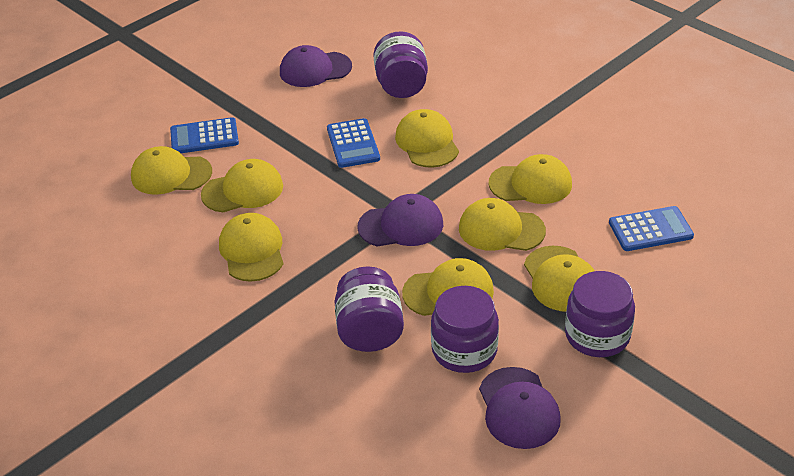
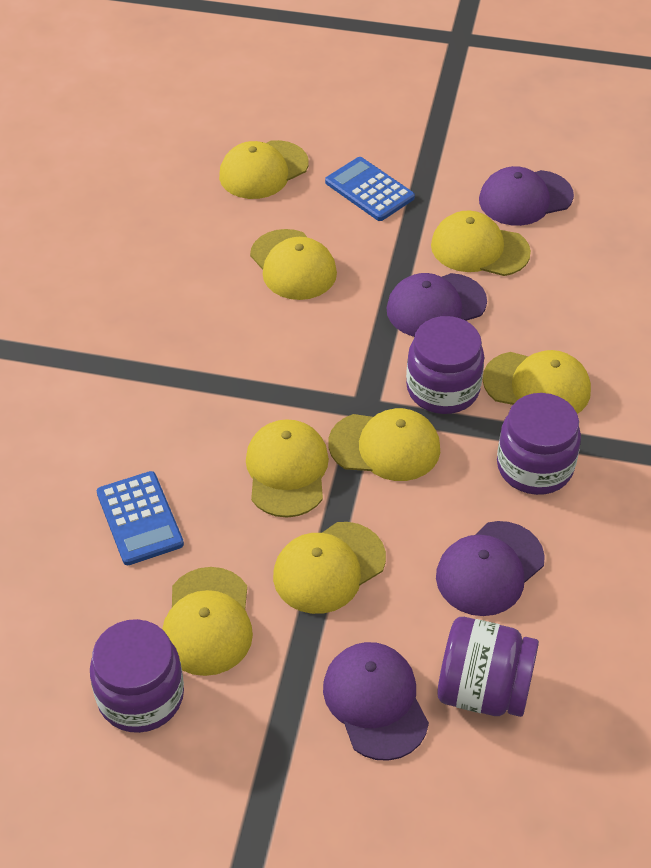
blue calculator: [170,117,239,153] [327,118,380,168] [609,206,694,251] = 3 -> [97,471,184,565] [325,157,415,221] = 2
purple cap: [280,45,352,87] [358,194,443,246] [479,367,561,449] = 3 -> [323,642,429,761] [387,273,487,337] [436,521,545,616] [479,166,574,226] = 4

